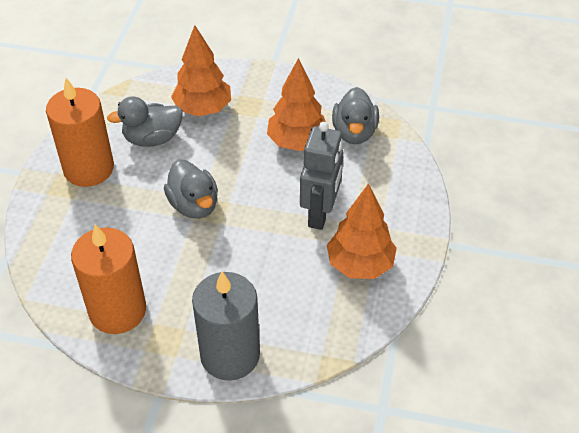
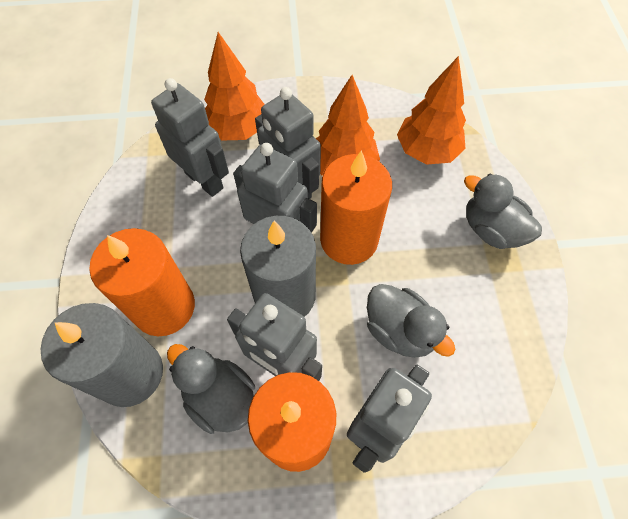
grey candle: [192,271,260,381] = 1 -> [40,303,163,407] [240,216,316,317] = 2
grey robot: [300,122,343,230] = 1 -> [151,78,229,197] [227,293,322,381] [233,143,317,233] [255,87,321,199] [347,365,432,473] = 5
orange candle: [46,78,114,187] [71,224,146,334] = 2 -> [89,228,195,336] [248,372,336,472] [320,150,392,265] = 3

